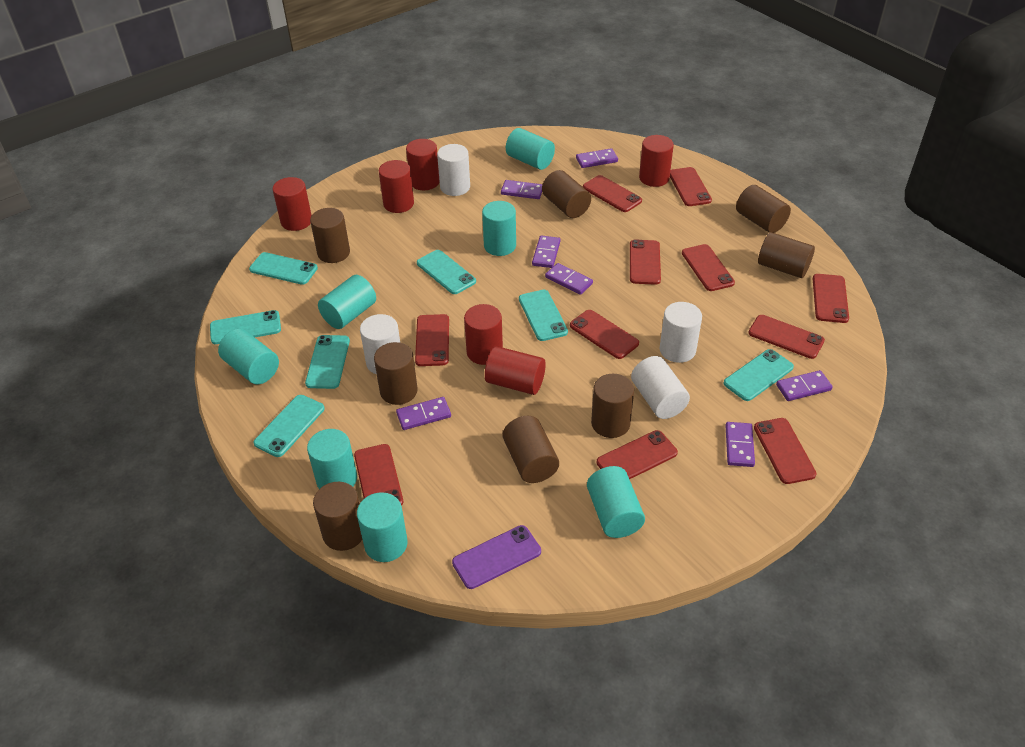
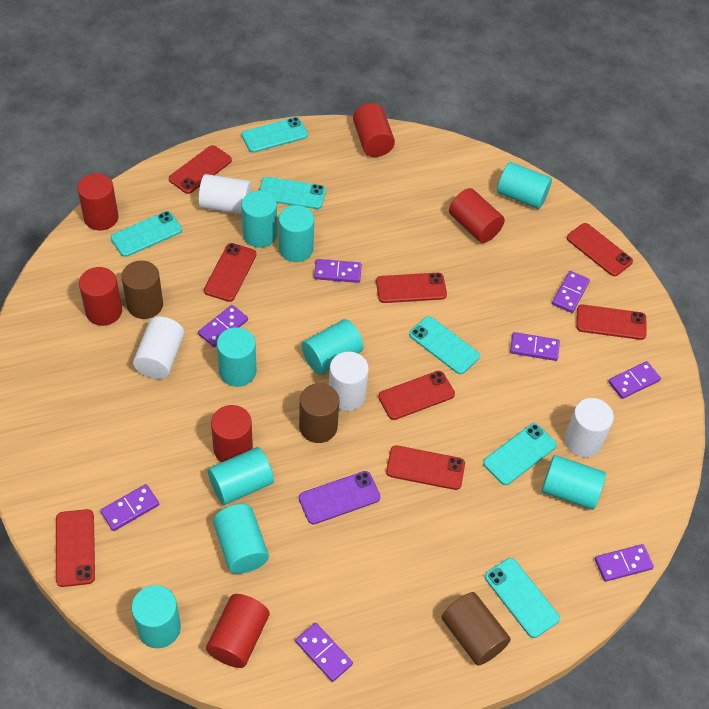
brown cylinder: [310,208,350,263] [313,482,362,551] [374,342,418,405] [503,416,559,483] [542,170,591,218] [591,374,634,438] [736,185,791,233] [758,232,815,278] = 8 -> [121,261,163,319] [299,383,339,443] [442,592,511,666] = 3
purple domino: [396,397,451,430] [501,180,543,199] [532,235,561,268] [545,263,593,295] [576,148,618,168] [725,422,755,467] [776,370,833,401] = 7 -> [100,484,159,531] [198,305,248,347] [295,623,353,682] [314,259,362,283] [510,332,560,361] [552,271,590,313] [595,544,654,582] [608,361,661,399] = 8
red phone: [354,444,403,505] [415,314,449,366] [570,310,639,359] [583,175,642,212] [597,430,678,479] [630,240,661,285] [670,167,712,206] [682,244,735,291] [748,315,825,359] [754,418,817,484] [813,274,849,323] = 11 -> [56,509,95,587] [169,145,232,194] [204,243,256,302] [376,273,447,303] [378,371,455,420] [386,445,465,490] [567,223,633,276] [576,304,647,340] = 8
turquoise cylinder: [218,329,279,384] [307,429,357,489] [318,275,376,329] [357,492,407,562] [482,201,516,256] [506,128,555,170] [587,466,645,538] = 7 -> [131,585,181,648] [208,447,274,505] [213,504,269,574] [217,327,257,387] [241,191,277,248] [279,205,314,262] [302,319,364,374] [497,162,552,209] [542,455,606,510] = 9
turquoise phone: [210,310,281,344] [249,252,318,285] [254,395,325,457] [305,335,350,389] [417,250,476,294] [519,290,568,341] [723,349,794,401] = 7 -> [111,211,182,257] [242,117,308,153] [259,177,326,209] [409,316,480,374] [483,423,557,485] [485,558,560,638] = 6

